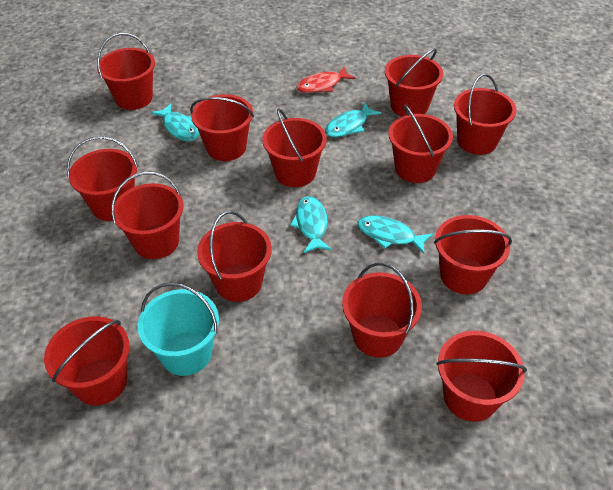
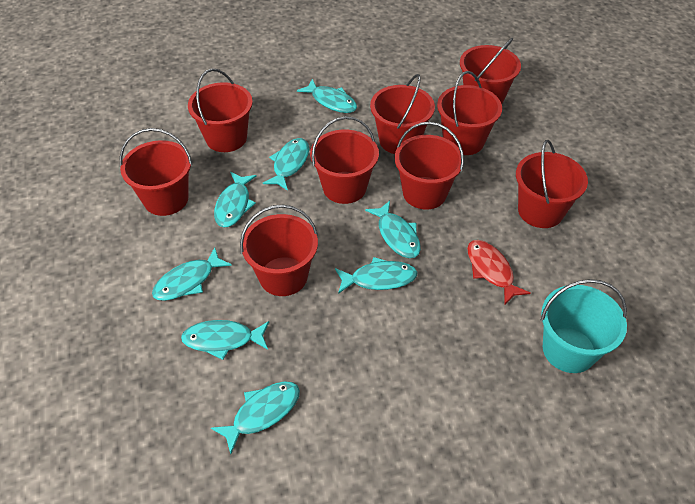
red bucket: [44,316,130,405] [67,136,138,221] [97,33,155,110] [111,172,184,259] [190,94,254,161] [197,211,272,302] [262,108,327,187] [342,262,422,357] [385,48,443,116] [388,105,453,183] [434,215,512,294] [436,331,527,422] [454,74,517,155] = 13 -> [120,128,193,216] [188,68,253,152] [240,204,318,296] [310,116,379,204] [370,74,435,154] [395,122,464,209] [437,71,502,155] [460,38,521,104] [516,140,588,228] = 9
turquoise fish: [151,103,199,142] [290,196,332,253] [325,102,381,137] [357,215,433,254] = 4 -> [152,247,232,301] [181,320,269,360] [211,381,300,454] [214,172,256,227] [263,138,309,191] [297,79,357,113] [335,257,417,294] [365,201,421,258] = 8

